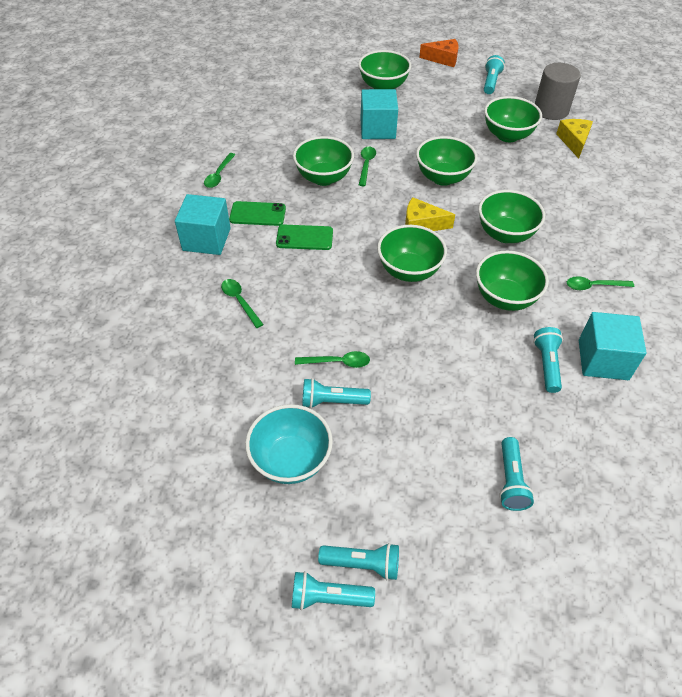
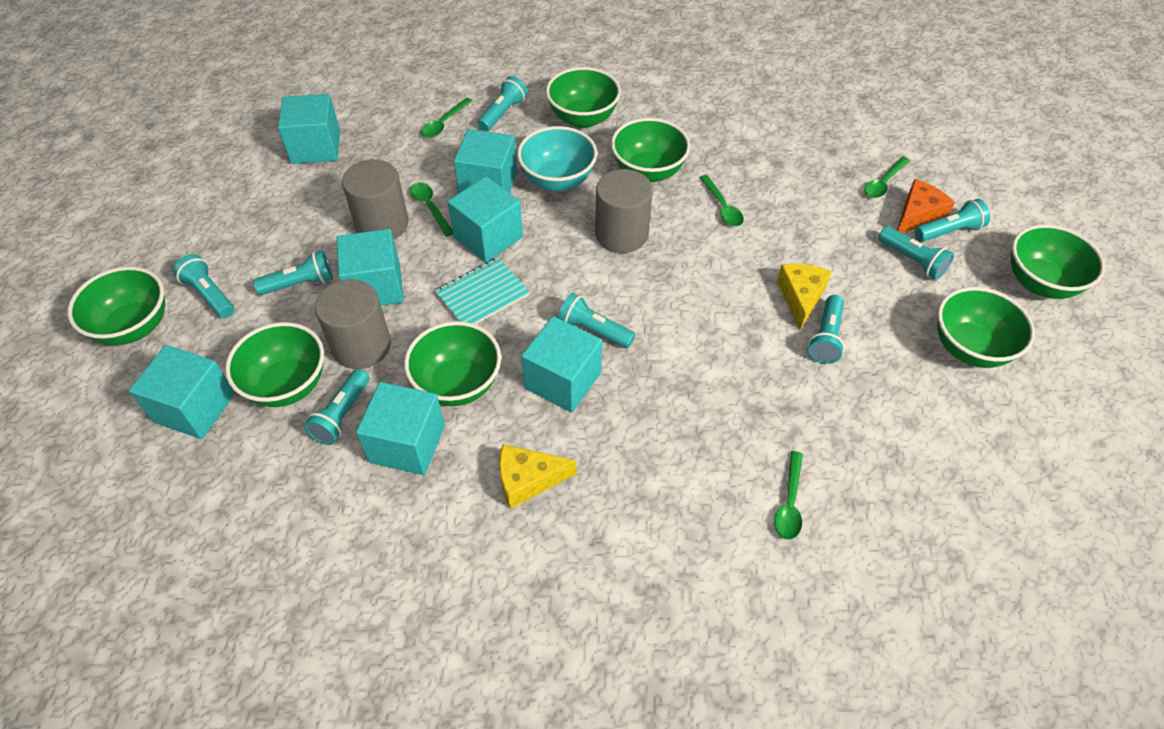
green phone: [229,201,286,226] [276,224,333,250] = 2 -> none = 0
grey cylinder: [535,63,581,120] = 1 -> [315,279,391,369] [342,159,409,239] [595,169,653,253] = 3
turquoise cube: [175,194,231,255] [361,89,398,139] [579,312,647,380] = 3 -> [129,345,235,439] [278,94,340,164] [337,229,404,306] [356,382,445,475] [448,176,523,262] [454,129,517,193] [521,316,602,412] = 7
turquoise flashlight: [292,571,375,610] [302,378,371,409] [318,543,399,580] [484,55,505,94] [499,437,534,511] [533,327,563,393] = 6 -> [173,254,234,318] [253,251,333,295] [304,369,370,445] [477,76,528,131] [558,293,635,348] [808,295,845,364] [878,226,954,280] [915,199,990,242] = 8
turquoise notebook: none = 0 -> [435,257,530,325] = 1

